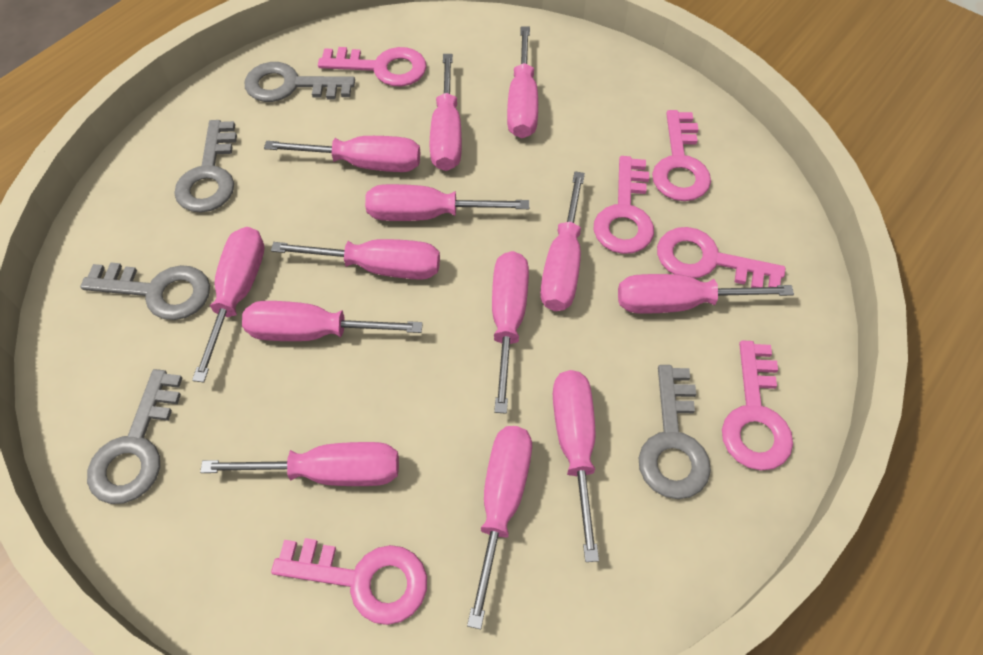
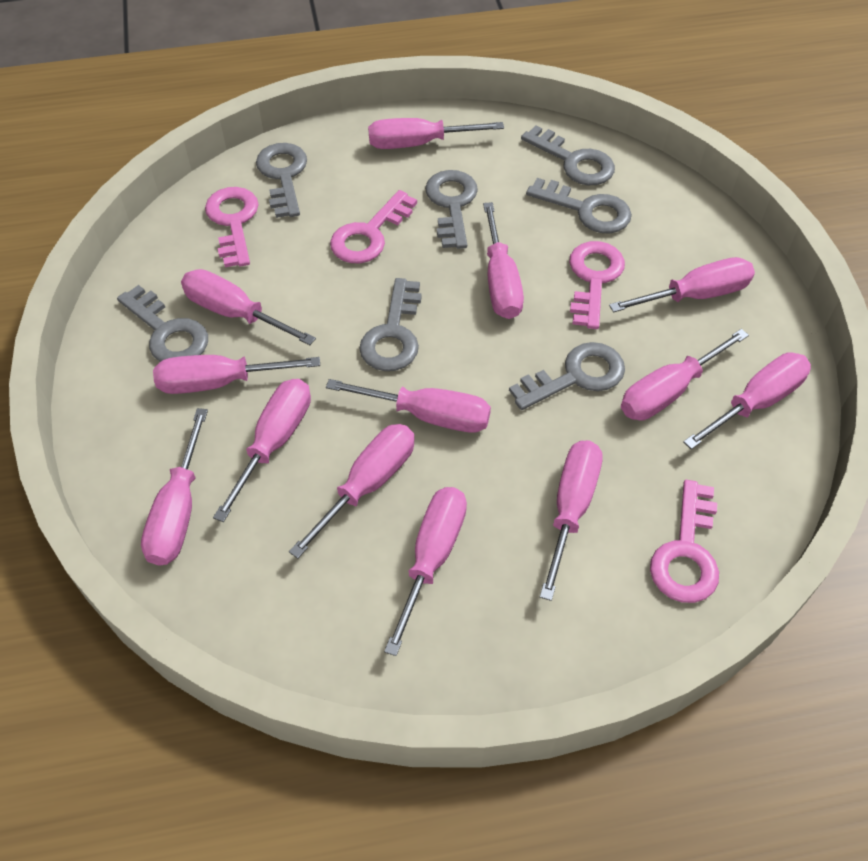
grey key: [80,262,210,320] [87,369,183,504] [174,120,237,213] [245,62,355,102] [639,365,711,499] = 5 -> [117,285,208,362] [256,143,307,218] [359,278,422,371] [425,170,478,249] [509,342,625,410] [521,126,615,185] [526,178,632,234] = 7
pink key: [271,538,427,625] [318,47,426,87] [594,156,654,254] [652,110,711,201] [657,227,785,288] [722,340,793,471] = 6 -> [205,187,259,267] [330,190,417,263] [569,241,625,329] [650,480,719,603] = 4

